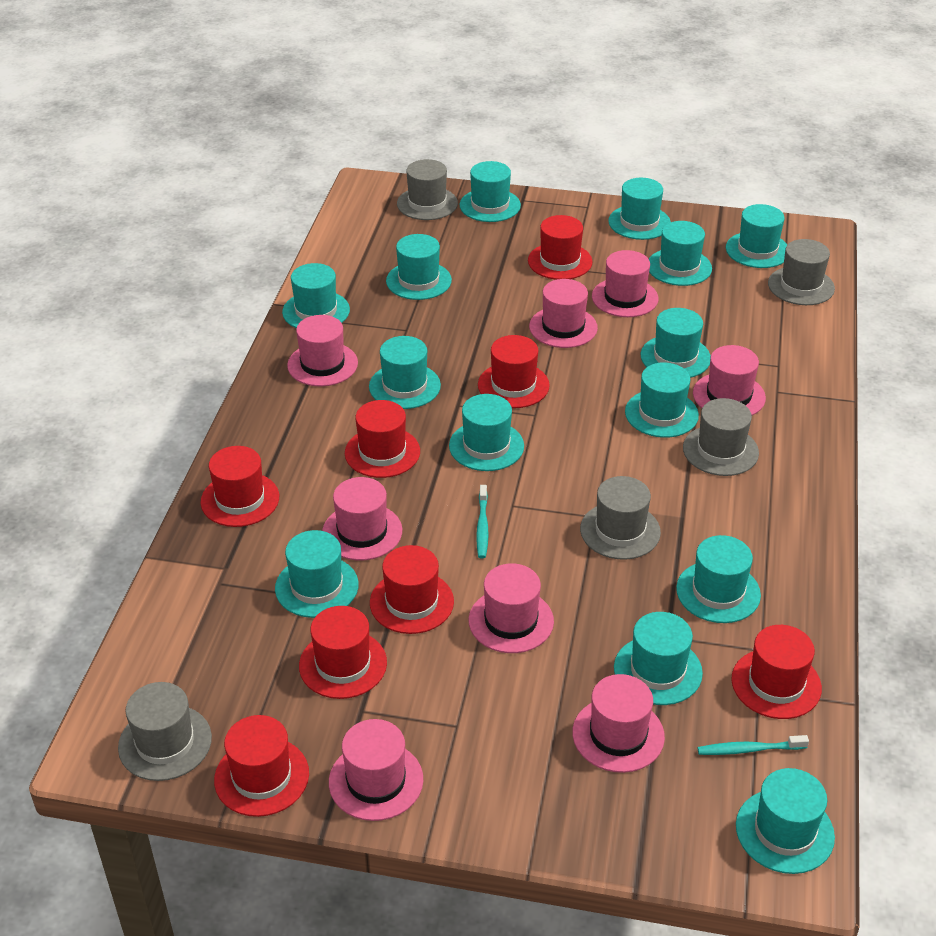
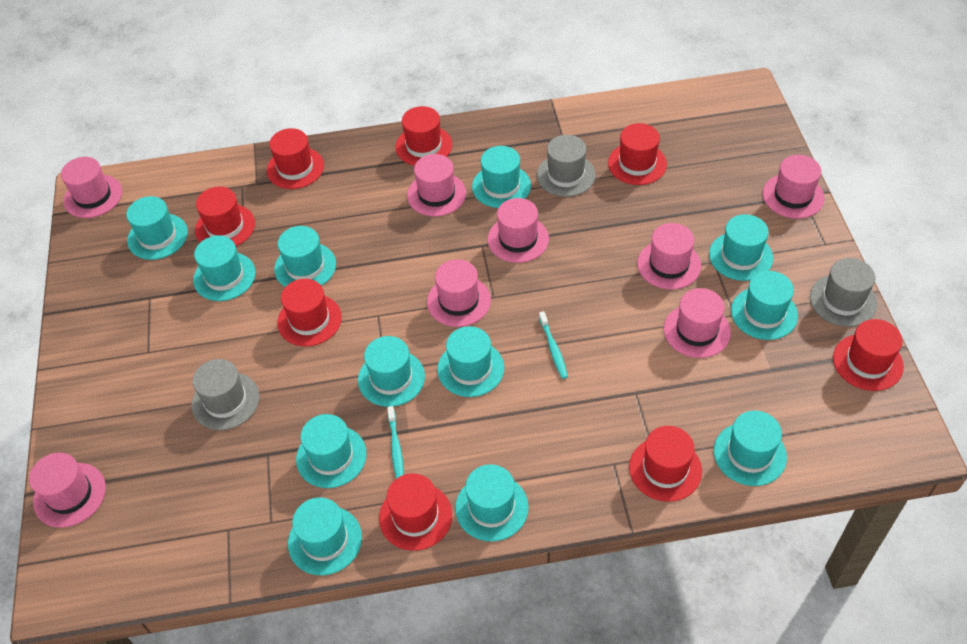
grey hat: [118,682,212,781] [397,159,458,220] [580,476,661,560] [683,398,759,476] [768,239,835,305] = 5 -> [192,359,260,430] [537,135,596,197] [810,258,877,327] = 3
turquoise hat: [275,530,359,618] [282,263,350,328] [369,336,441,409] [386,234,452,300] [449,394,524,471] [460,161,521,222] [608,178,671,240] [614,612,703,705] [625,362,699,438] [641,308,711,378] [649,221,712,286] [676,535,761,623] [726,204,787,268] [736,768,835,874] = 14 -> [126,196,188,260] [193,236,256,301] [274,226,336,287] [288,497,362,575] [296,414,367,488] [358,336,425,407] [437,326,504,397] [455,464,529,542] [472,146,531,208] [709,214,773,281] [714,411,787,486] [731,271,798,340] = 12

